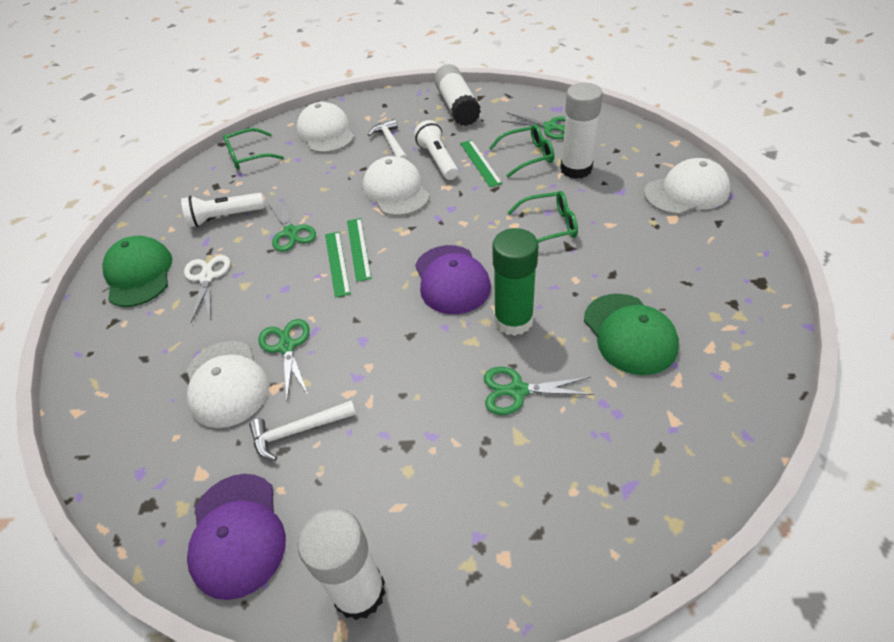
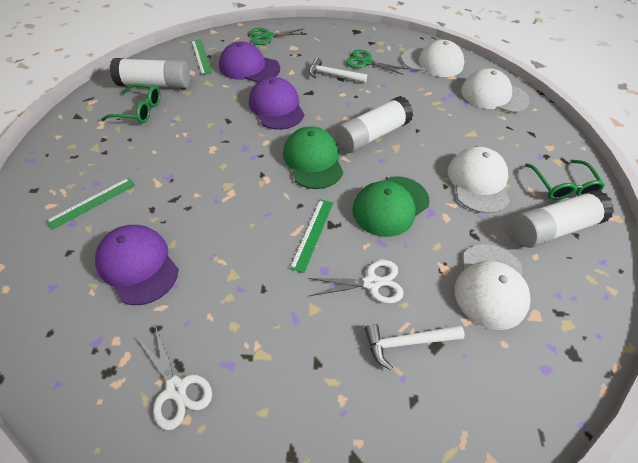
green glasses: [223,128,284,170] [489,124,554,177] [507,191,578,243] = 3 -> [101,84,161,123] [525,160,605,200] = 2
green glue stick: [492,228,539,336] = 1 -> none = 0
green scissors: [258,319,310,399] [267,197,316,252] [484,367,595,415] [501,113,566,139] = 4 -> [249,28,307,45] [346,50,407,75] = 2
purple cap: [187,474,286,600] [415,245,491,314] = 2 -> [95,225,179,305] [219,42,280,82] [249,77,304,130] = 3
white flashlight: [181,193,265,227] [414,120,458,180] = 2 -> none = 0
white scissors: [184,255,230,322] = 1 -> [137,325,212,430] [308,260,404,304] = 2

